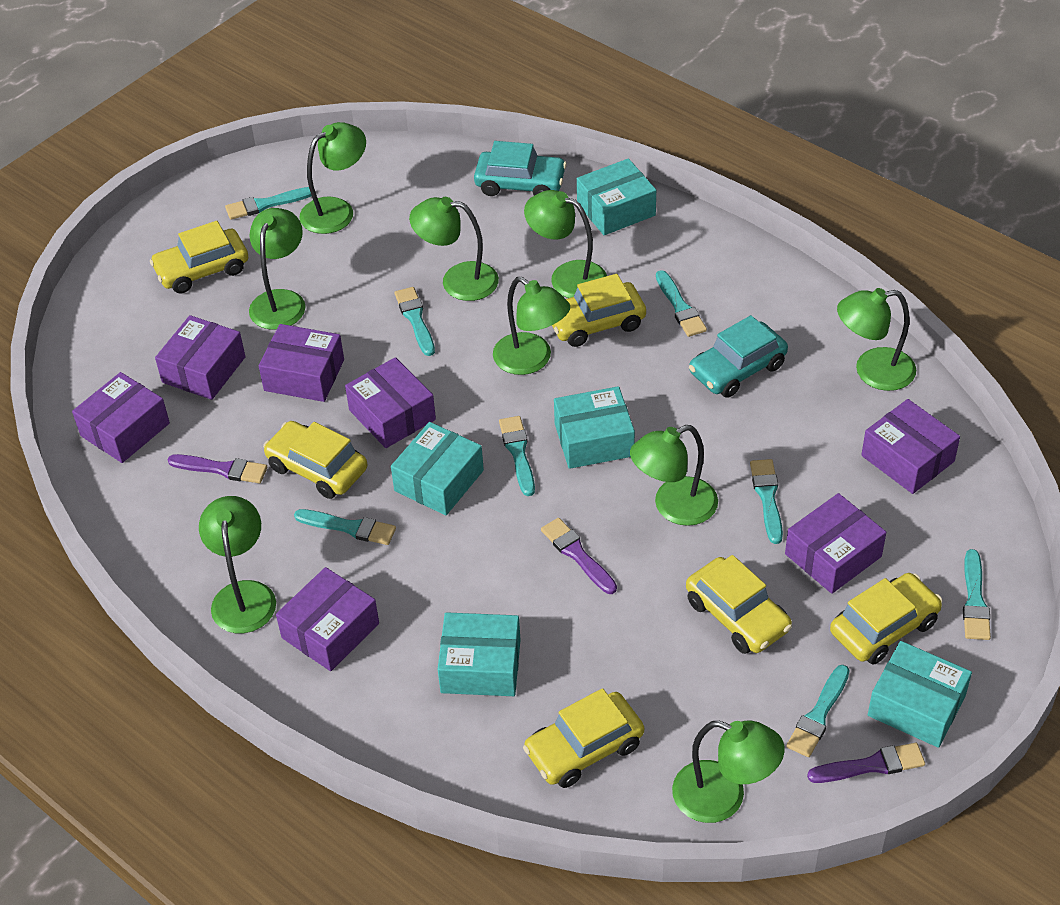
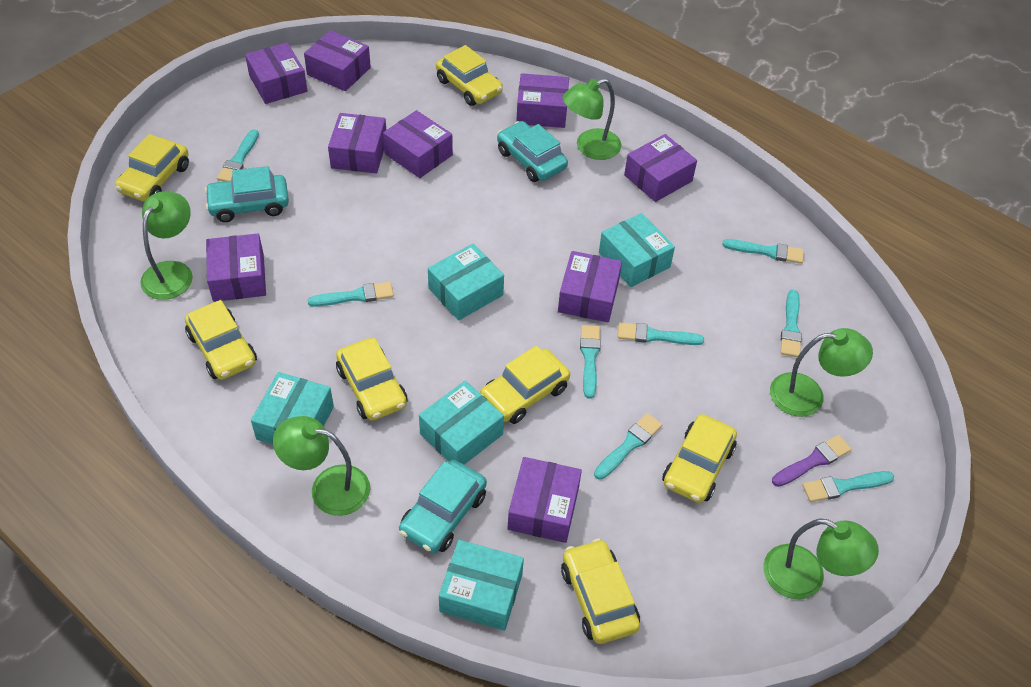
green lamp: [199,496,276,633] [249,208,305,330] [299,122,366,234] [409,197,499,301] [493,277,570,375] [524,190,607,298] [630,425,718,526] [672,720,785,823] [837,288,916,391] = 9 -> [140,192,193,300] [273,416,370,516] [562,78,622,160] [763,519,879,599] [770,328,873,417] = 5
purple box: [72,372,170,463] [155,315,246,400] [259,324,344,402] [276,567,379,671] [345,357,436,448] [785,493,886,594] [861,399,960,494] = 7 -> [206,233,266,302] [245,43,307,104] [304,30,371,91] [328,113,386,174] [383,110,453,178] [507,457,582,543] [516,73,569,128] [558,251,622,322] [624,134,697,202] = 9
purple brush: [168,454,267,483] [541,518,617,594] [807,743,925,783] = 3 -> [772,435,852,487] = 1
turquoise car: [474,141,567,196] [689,315,788,398] = 2 -> [205,166,289,222] [399,460,487,553] [497,121,568,182] = 3
yellow car: [150,221,248,294] [263,421,368,499] [523,688,644,788] [552,274,646,347] [686,555,792,654] [830,573,942,664] = 6 -> [115,134,189,201] [185,300,257,380] [336,338,407,421] [436,45,503,106] [480,345,570,424] [561,538,640,644] [662,414,737,503] = 7

